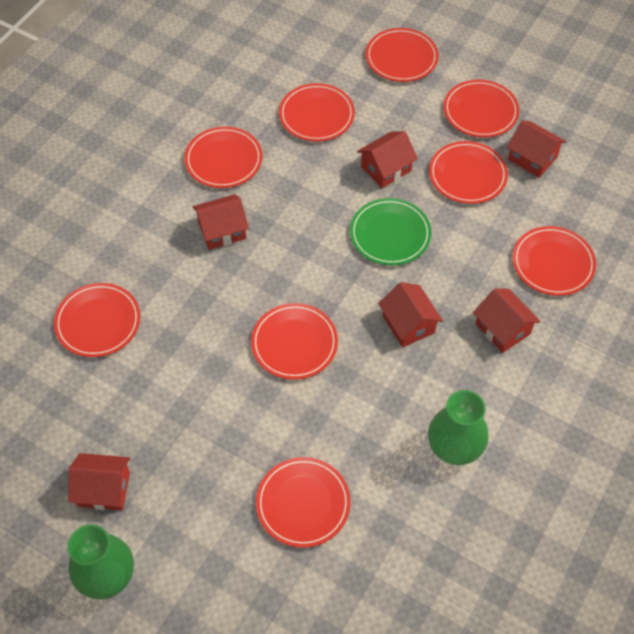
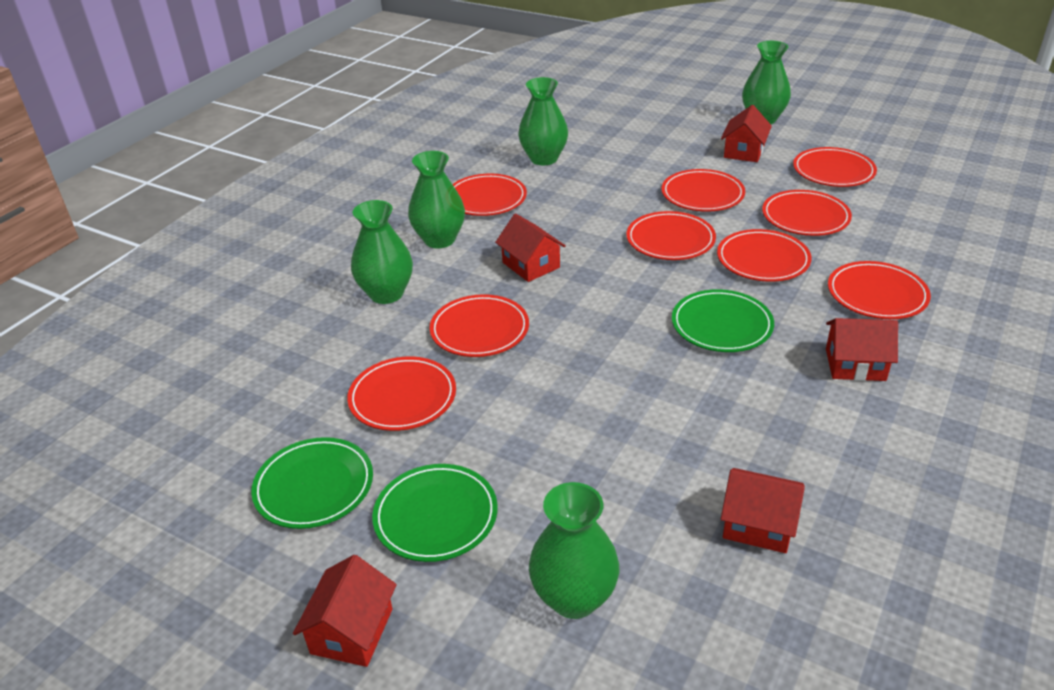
green plate: [350,198,431,265] = 1 -> [251,437,373,529] [372,464,498,562] [672,289,774,352] = 3
green vase: [67,524,134,599] [428,390,489,465] = 2 -> [351,200,413,304] [408,151,465,248] [518,77,568,165] [529,482,619,619] [742,41,791,124] = 5
red house: [68,453,130,511] [193,194,249,250] [357,131,418,188] [378,282,443,347] [473,288,541,353] [507,120,566,178] = 6 -> [293,555,397,667] [495,213,565,282] [721,105,772,162] [721,468,805,553] [826,318,898,381] = 5

